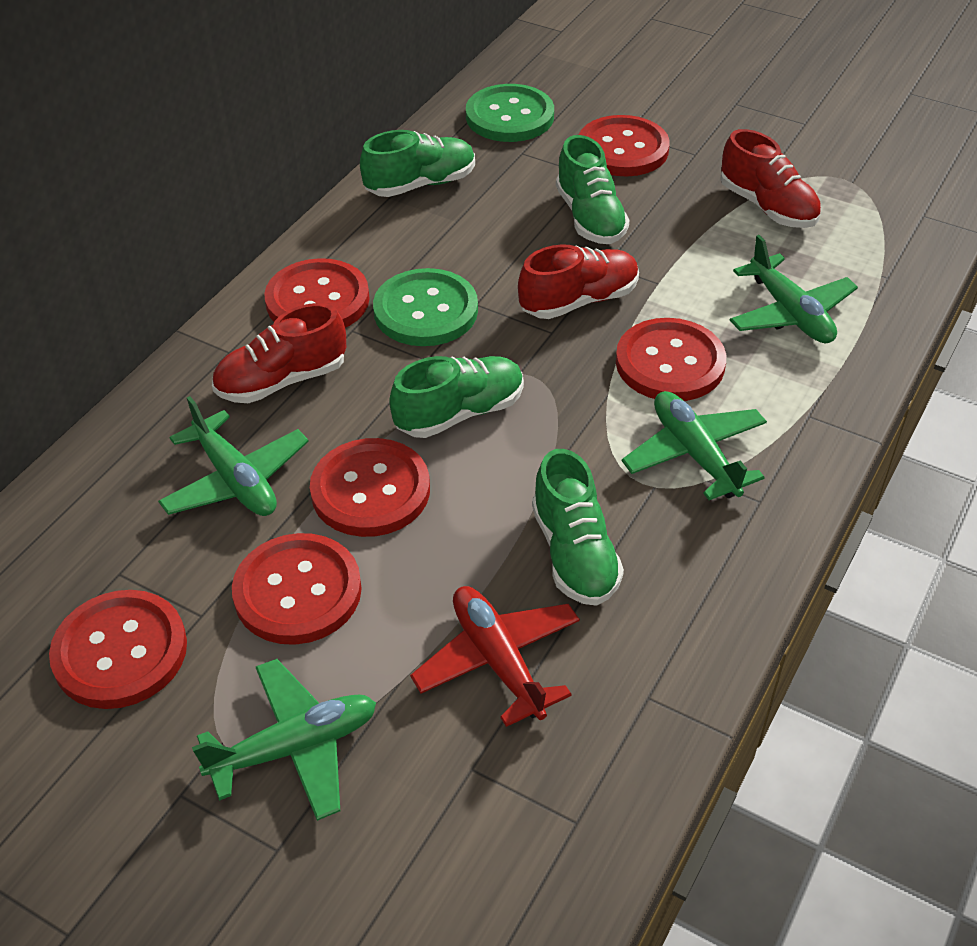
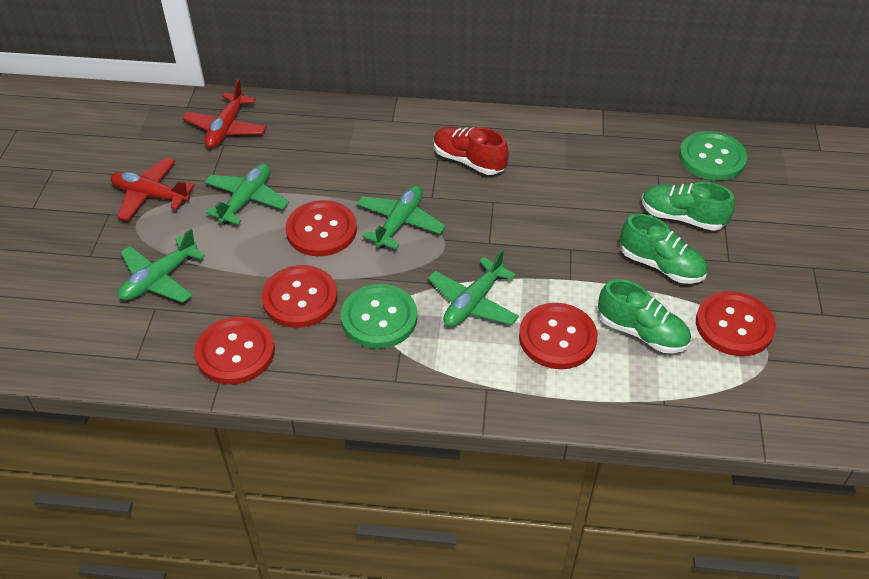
green shoe: [360,130,475,197] [389,356,524,438] [532,449,624,606] [556,135,629,244] = 4 -> [598,279,691,353] [620,214,707,284] [642,182,735,231] = 3
red button: [49,590,187,709] [232,533,362,645] [264,258,370,328] [310,438,430,537] [579,115,670,177] [616,318,726,401] = 6 -> [194,316,275,384] [261,265,337,328] [286,200,357,256] [519,303,597,369] [696,291,776,356] = 5
red plane: [410,586,580,727] = 1 -> [111,157,195,221] [182,79,267,148] = 2
red shoe: [212,303,346,403] [518,244,639,319] [720,129,821,228] = 3 -> [434,127,509,175] = 1

